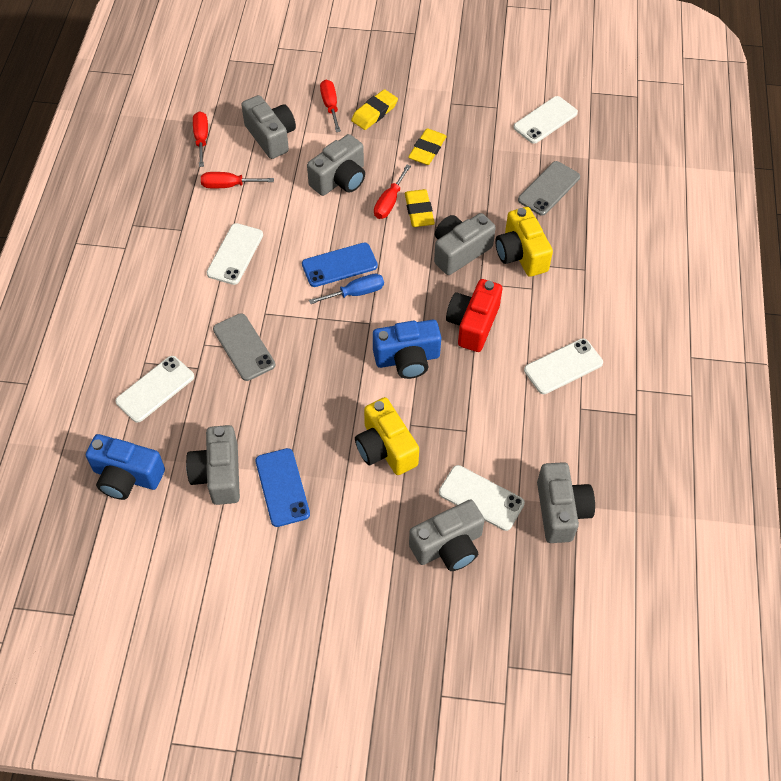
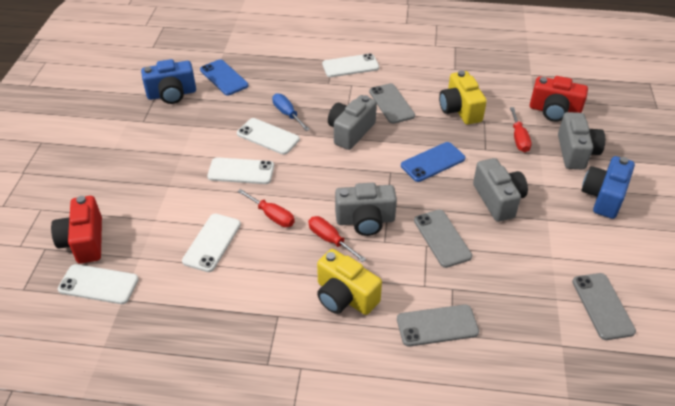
grey camera: [186,425,240,505] [241,95,296,159] [307,134,365,196] [409,499,485,571] [434,213,496,275] [537,462,595,543] = 6 -> [328,95,377,150] [335,183,397,236] [473,158,528,222] [558,112,605,170] = 4
grey phone: [213,313,275,381] [518,161,580,216] = 2 -> [369,83,415,124] [397,304,479,347] [414,210,472,268] [572,273,636,340] = 4
red camera: [446,279,502,352] = 1 -> [51,196,102,263] [530,76,588,122] = 2
red screwdriver: [193,111,208,167] [201,172,274,188] [320,80,341,132] [374,165,411,219] = 4 -> [237,189,295,227] [308,216,366,262] [510,107,532,152] = 3
yellow eraser: [351,89,398,130] [405,189,435,227] [408,128,447,165] = 3 -> none = 0

